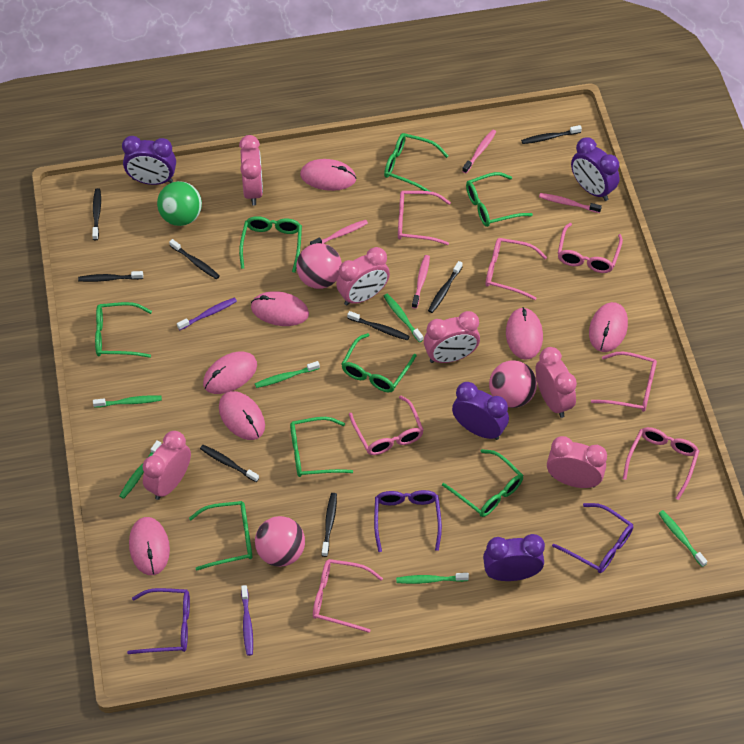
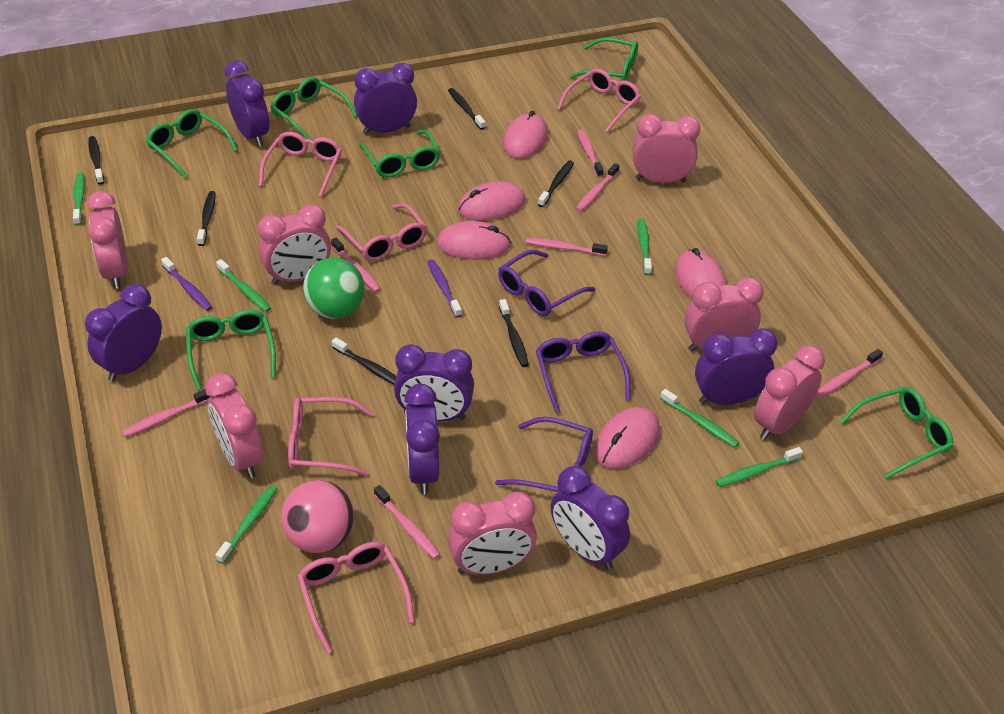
black toothbrush: [78,271,143,282] [92,188,101,240] [169,239,220,279] [200,445,259,482] [322,493,337,557] [347,311,410,341] [428,261,463,313] [521,125,582,144] = 8 -> [88,136,104,184] [197,191,216,246] [332,338,396,385] [448,88,486,130] [499,299,529,367] [538,161,574,207] = 6
green glasses: [95,302,152,358] [189,501,253,570] [239,216,302,273] [290,417,353,477] [342,333,417,392] [384,133,448,192] [442,449,523,517] [466,172,533,227] = 8 -> [146,109,238,179] [186,309,276,390] [271,77,358,140] [360,129,440,178] [570,37,638,81] [840,387,953,479] = 6
pink ball: [255,516,305,567] [296,243,342,289] [489,360,537,408] = 3 -> [281,480,354,553] = 1
pink clock: [143,431,191,500] [239,135,263,205] [336,247,390,306] [424,311,480,363] [535,347,577,418] [547,436,607,488] = 6 -> [87,191,128,289] [205,373,264,479] [258,204,331,285] [448,492,537,575] [633,114,700,183] [684,277,764,352] [754,345,825,440] = 7
pink glasses: [313,559,383,633] [349,396,424,455] [398,191,451,245] [486,238,547,300] [558,223,623,273] [591,352,657,412] [623,427,699,500] = 7 -> [259,132,342,197] [288,397,374,476] [297,542,415,654] [336,203,427,261] [557,69,641,133] = 5
pink mouse: [129,517,170,575] [203,351,257,394] [219,391,265,440] [251,291,309,326] [300,159,356,191] [506,307,543,360] [589,302,628,352] = 7 -> [437,221,511,259] [458,181,526,221] [503,110,548,159] [594,407,660,469] [675,248,727,298] = 5
pink toothbrush: [310,220,368,245] [412,255,430,309] [462,130,496,173] [539,193,602,213] = 4 -> [122,389,210,437] [331,238,381,292] [374,485,441,559] [526,238,608,256] [576,163,619,212] [578,129,604,178] [817,349,883,397] = 7
purple clock: [122,136,176,185] [452,382,509,440] [483,534,545,581] [571,137,619,201] = 4 -> [85,284,162,382] [224,61,269,147] [354,63,417,135] [394,344,474,422] [404,384,440,494] [551,466,630,570] [695,328,778,405] = 7

